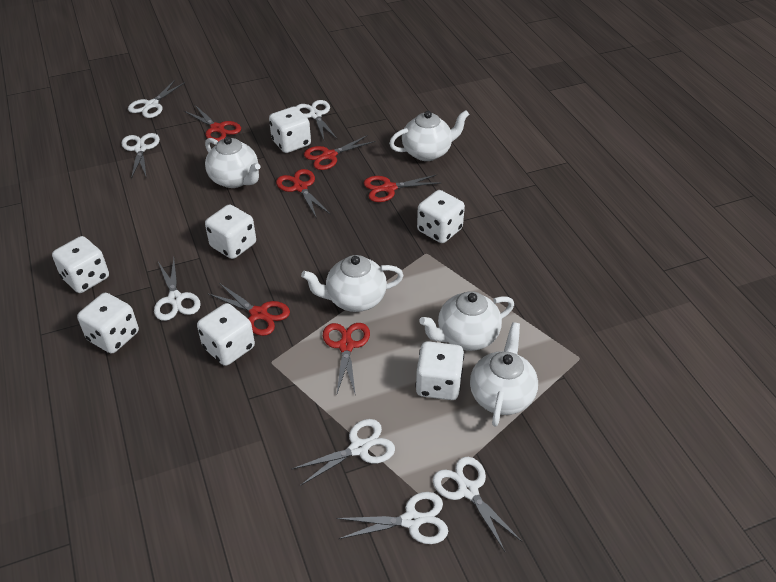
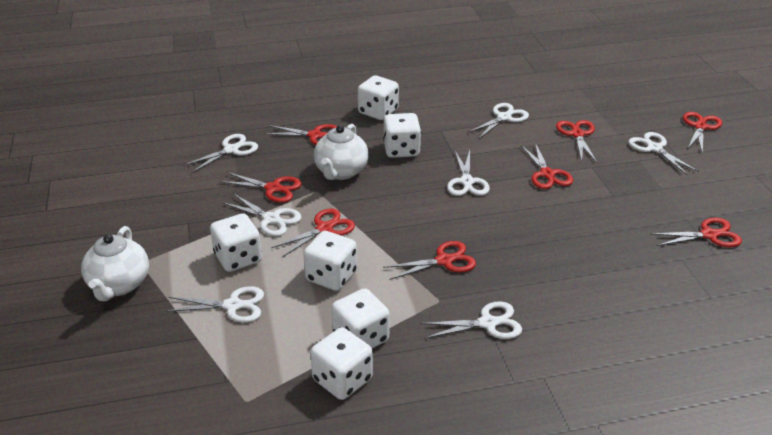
red scissors: [184,105,241,142] [207,283,290,336] [276,169,331,219] [304,135,375,170] [323,323,370,396] [364,175,441,202] = 6 -> [219,172,301,203] [264,124,337,145] [271,208,355,257] [383,241,476,280] [521,143,573,189] [556,120,597,162] [650,218,742,247] [683,112,722,153] = 8
white dice: [52,236,109,293] [77,293,139,354] [197,303,255,366] [205,204,256,259] [269,106,311,153] [416,341,464,400] [417,190,465,243] = 7 -> [210,213,262,272] [303,231,357,291] [310,327,373,400] [331,288,389,348] [358,76,399,120] [383,113,421,158] = 6
white teapot: [205,137,261,188] [301,255,404,312] [389,110,469,161] [419,291,514,351] [470,322,538,427] = 5 -> [81,226,149,301] [314,124,369,180] = 2

